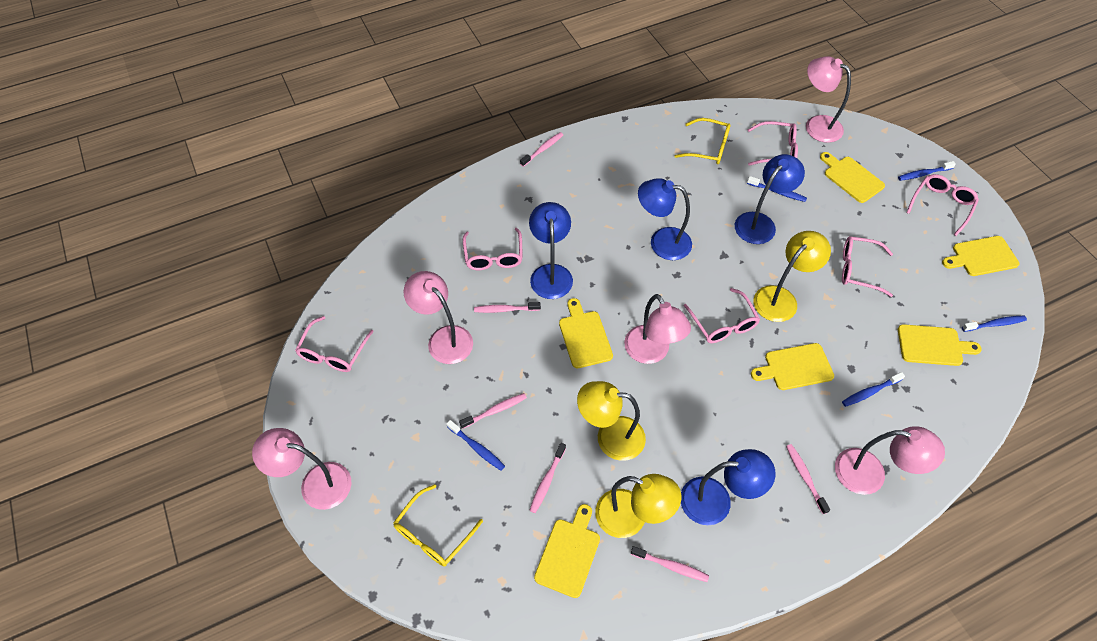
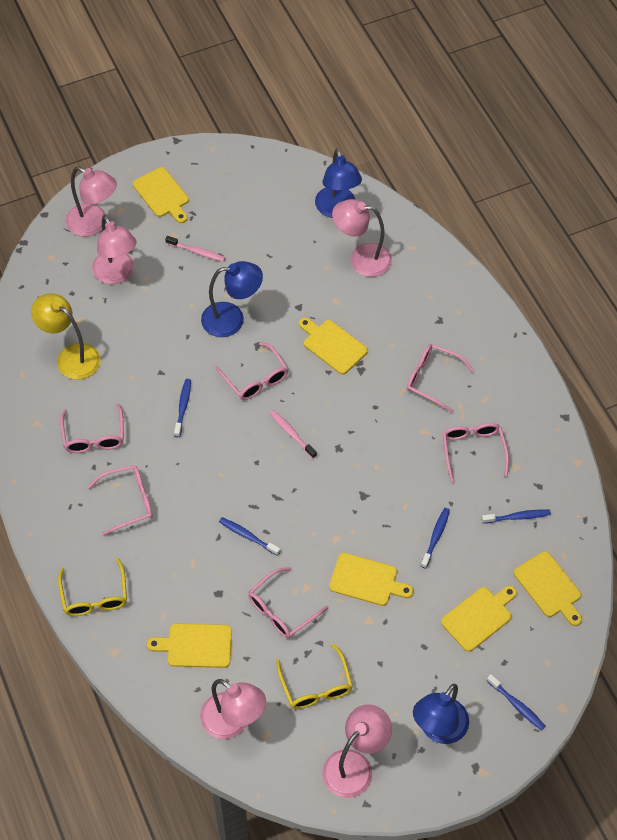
blue lamp: [529,202,573,299] [638,178,692,260] [681,449,776,525] [735,154,805,244] = 4 -> [201,261,263,337] [315,148,362,218] [413,684,469,744] = 3
pink toothbrush: [459,393,527,429] [474,302,541,313] [520,132,563,167] [529,443,566,513] [631,546,709,582] [786,444,830,514] = 6 -> [165,236,225,262] [269,410,317,459] = 2
yellow lamp: [577,381,646,461] [595,474,681,538] [754,231,831,322] = 3 -> [31,293,100,380] = 1

